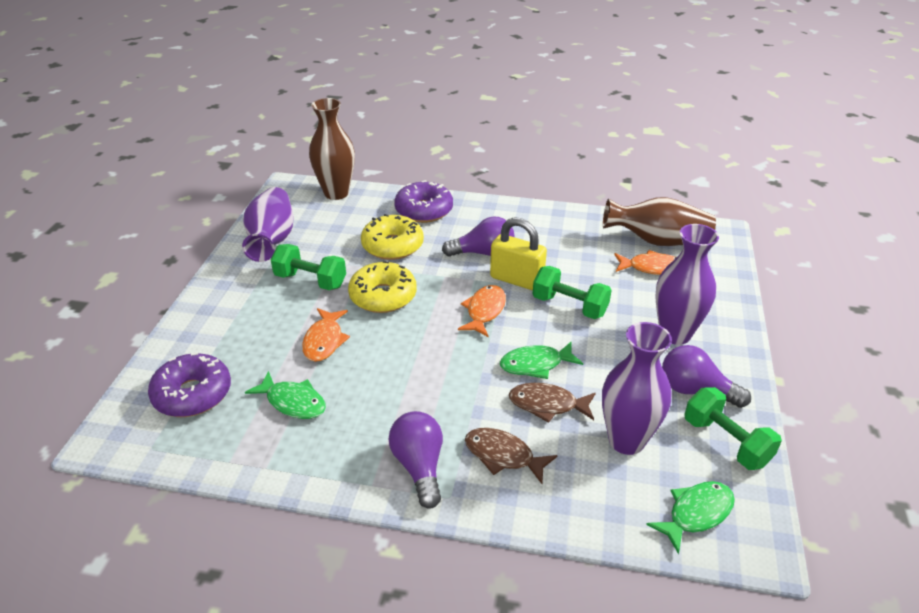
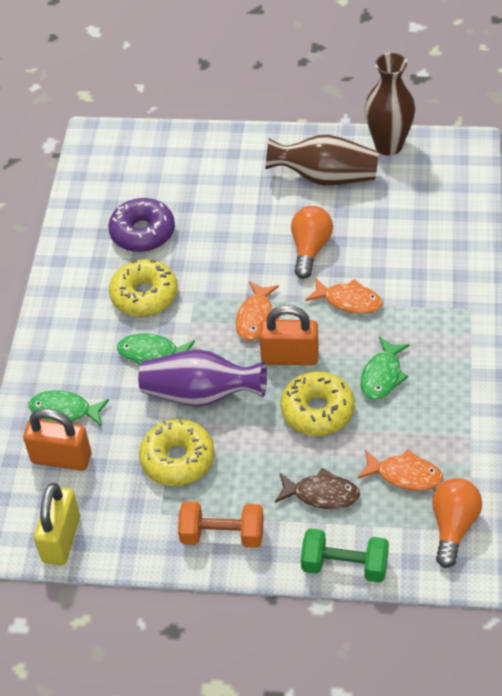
brown fish: [465,428,557,484] [509,383,596,423] = 2 -> [275,468,360,509] = 1
green dumbbell: [271,244,346,290] [533,266,612,319] [684,387,782,470] = 3 -> [301,528,389,582] = 1
orange dumbbell: none = 0 -> [178,501,264,548] = 1
orange light bulb: none = 0 -> [291,206,333,279] [432,478,482,568] = 2
orange padlock: none = 0 -> [23,409,91,471] [259,305,319,365] = 2
purple donut: [148,352,231,417] [394,180,453,223] = 2 -> [108,198,175,252] = 1
purple light bulb: [388,411,443,509] [442,216,515,257] [662,345,751,408] = 3 -> none = 0
purple vase: [242,187,294,262] [602,322,672,455] [655,224,719,345] = 3 -> [138,350,267,407] = 1
yellow donut: [348,261,417,313] [361,214,424,260] = 2 -> [109,259,178,317] [139,419,215,486] [280,371,355,436] = 3

